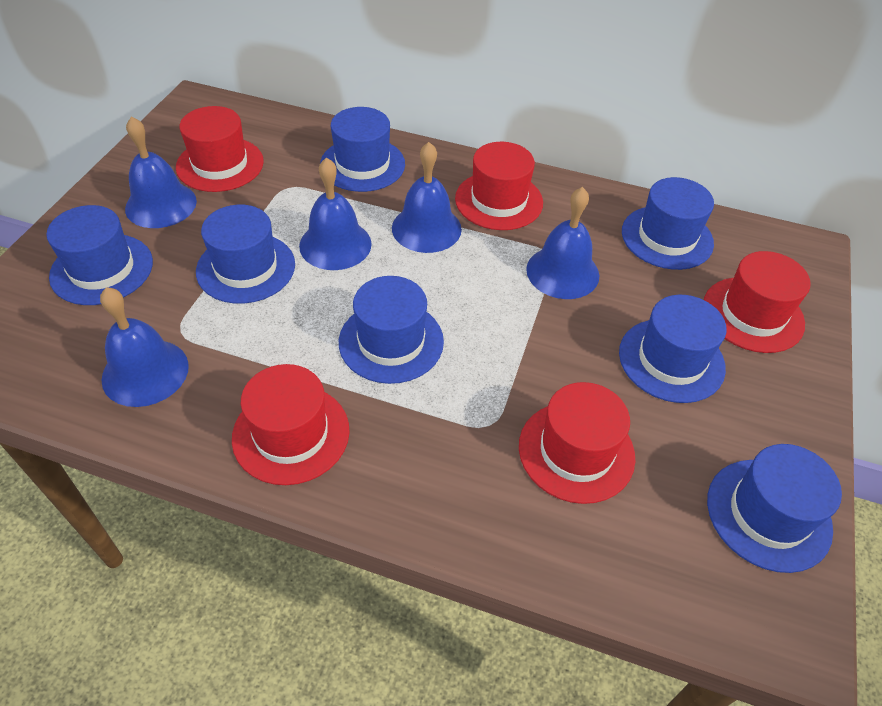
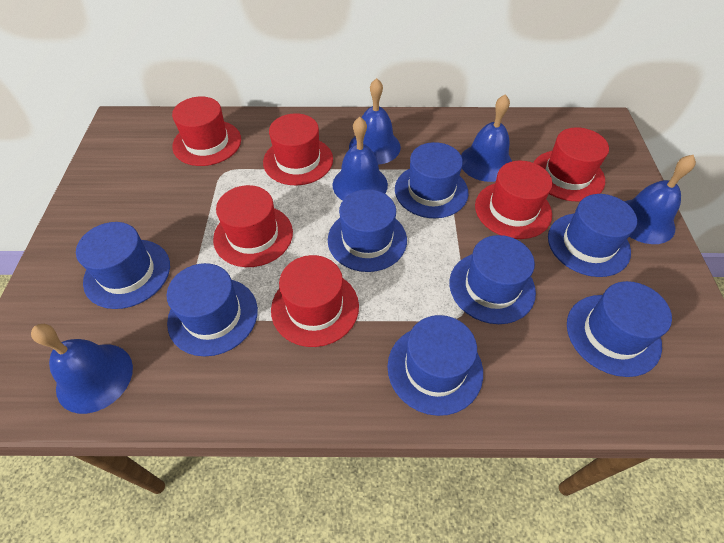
blue hat: [46,205,153,305] [196,205,295,304] [320,107,405,192] [339,276,444,384] [619,295,727,403] [622,177,714,270] [707,444,842,573] = 7 -> [76,222,170,309] [167,263,258,356] [328,189,407,272] [387,315,483,416] [395,142,469,218] [449,235,536,324] [548,194,637,277] [567,281,672,377] = 8
red hat: [176,106,264,192] [232,364,350,485] [455,142,543,230] [519,382,635,504] [704,251,810,353] = 5 -> [172,97,241,166] [213,185,293,267] [263,113,333,185] [271,255,359,347] [475,160,552,239] [533,127,609,201] = 6

